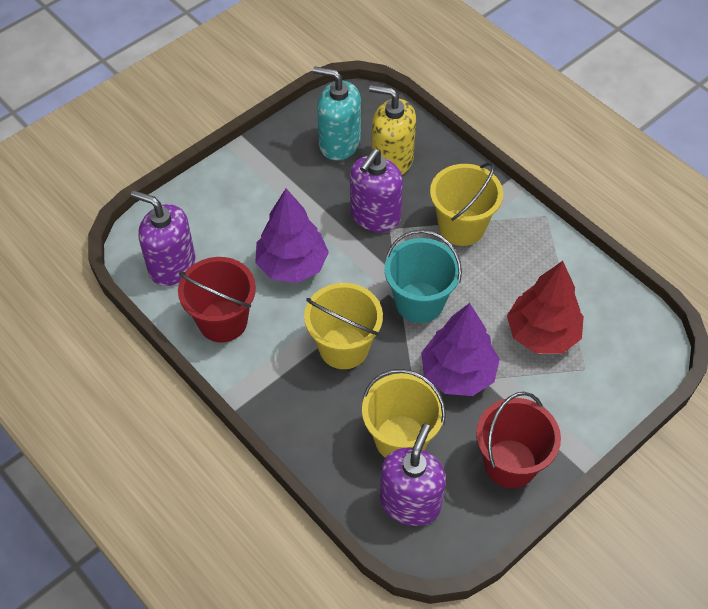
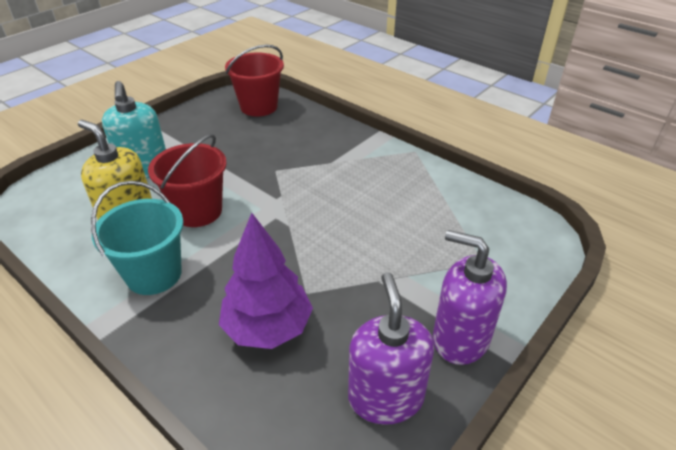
purple soap dispenser: [131,190,195,286] [350,149,403,232] [380,424,446,526] = 3 -> [348,272,434,425] [433,230,507,365] = 2
purple tree: [255,189,329,283] [421,303,500,396] = 2 -> [219,213,313,349] = 1
red tree: [507,261,584,354] = 1 -> none = 0
yellow bucket: [304,283,383,369] [362,369,446,458] [430,162,503,246] = 3 -> none = 0

